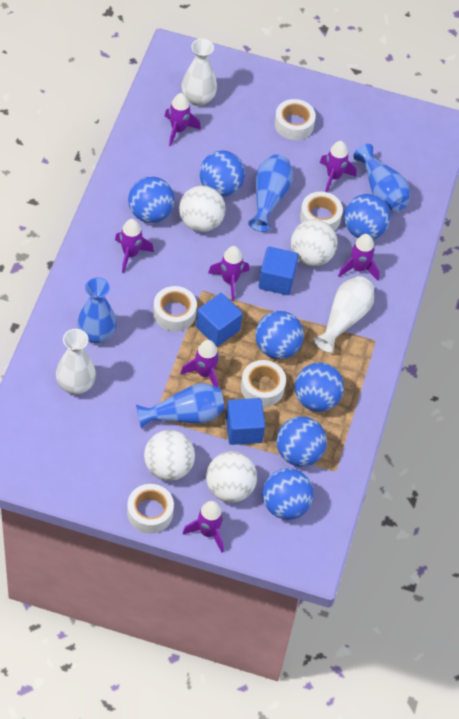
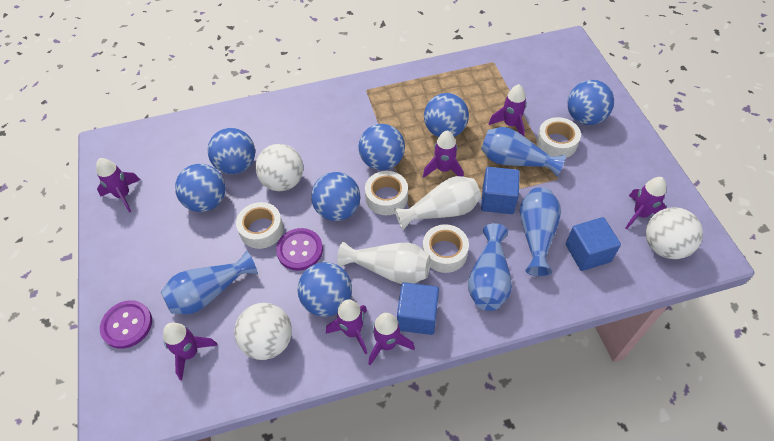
purple button: none = 0 -> [100,300,152,349] [276,228,323,271] = 2
white ball: [144,430,195,481] [179,185,226,232] [206,451,257,503] [291,219,337,266] = 4 -> [234,303,292,360] [255,144,303,191] [646,207,703,259] = 3
white tape: [127,484,174,533] [153,286,197,331] [241,360,286,407] [274,99,316,140] [300,192,343,231] = 5 -> [236,202,284,249] [365,171,408,215] [423,224,469,273] [537,117,581,158] = 4
white vase: [56,329,96,395] [182,39,217,106] [313,276,374,353] = 3 -> [337,242,430,284] [394,176,481,230] = 2

